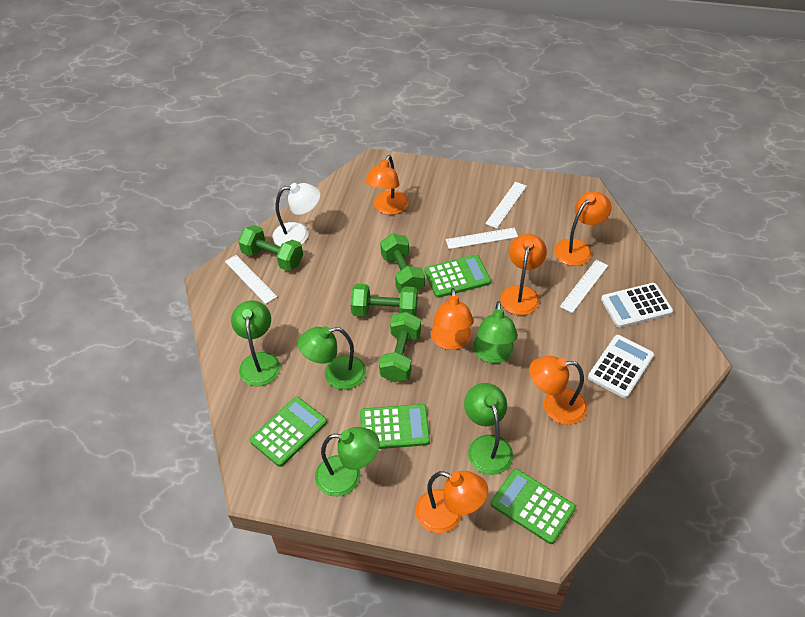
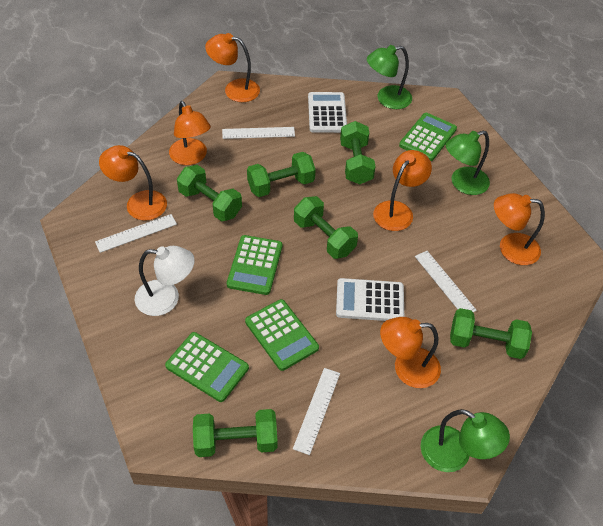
green dumbbell: [238,225,303,271] [350,284,418,316] [379,312,421,382] [380,234,425,293] = 4 -> [177,165,242,221] [193,409,277,457] [247,152,316,197] [294,196,358,259] [340,121,376,184] [450,308,532,359] = 6
green lamp: [231,300,281,386] [298,326,366,390] [315,427,379,497] [464,383,513,475] [473,301,518,363] = 5 -> [367,45,412,109] [421,409,510,472] [446,131,490,195] = 3

